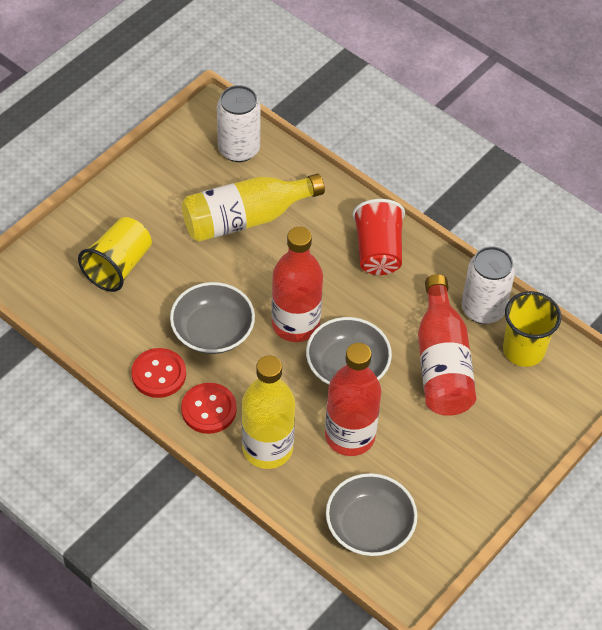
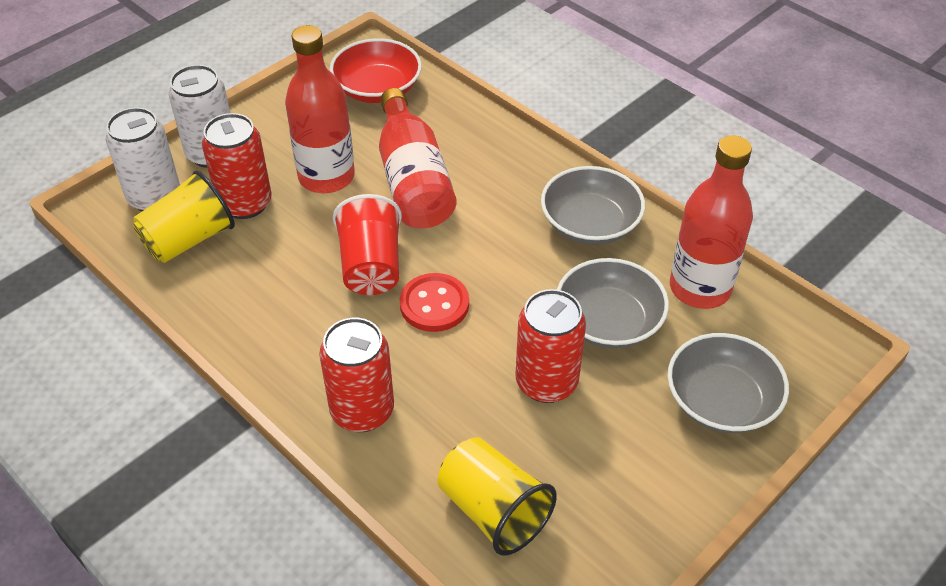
red bowl: none = 0 -> [330,38,422,103] = 1
red button: [131,348,186,398] [181,383,237,434] = 2 -> [400,273,469,332] = 1
red can: none = 0 -> [202,113,272,219] [319,318,394,432] [515,289,586,403] = 3
yellow bottle: [182,174,325,242] [242,356,295,469] = 2 -> none = 0

